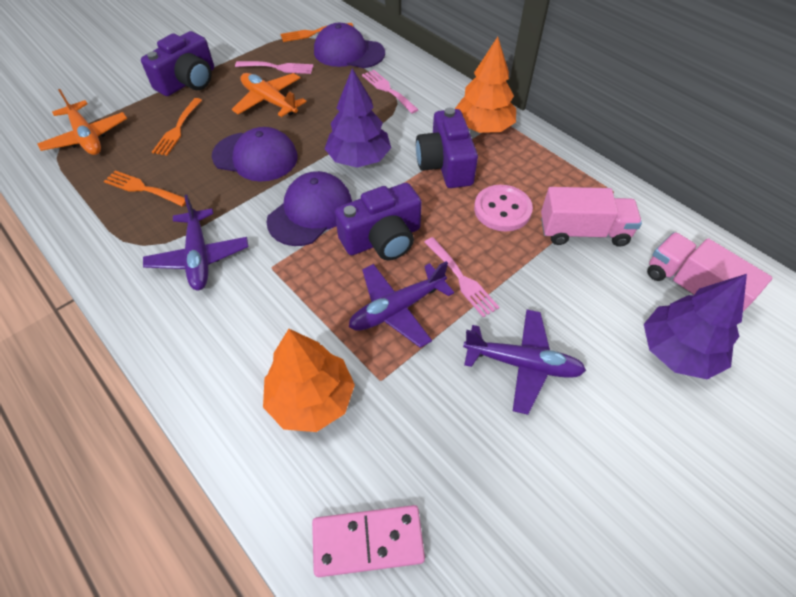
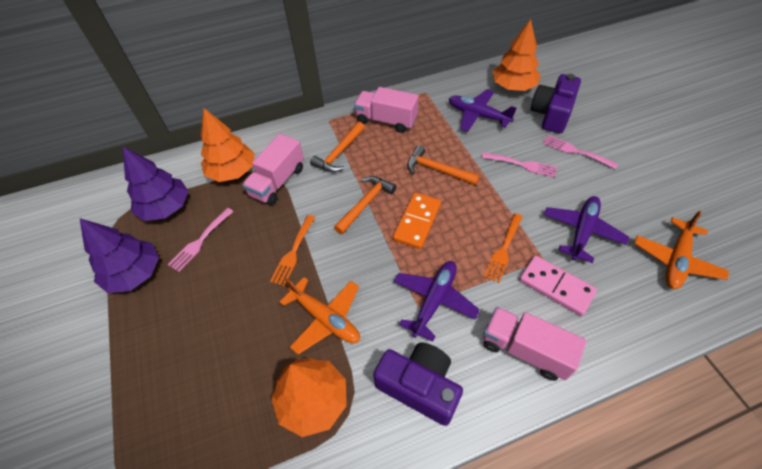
orange domino: none = 0 -> [393,193,441,249] = 1
orange fork: [104,171,186,207] [152,98,202,156] [281,23,353,42] = 3 -> [270,215,315,286] [484,213,523,283] = 2
orange hammer: none = 0 -> [310,122,365,172] [334,176,397,234] [408,145,480,185] = 3
orange tree: [263,329,355,432] [455,37,516,133] = 2 -> [201,108,255,182] [271,358,347,437] [492,19,540,91] = 3
pink button: [474,185,533,231] = 1 -> none = 0
pink truck: [541,187,642,247] [647,232,773,312] = 2 -> [242,134,304,205] [354,87,419,133] [483,307,586,381] = 3
purple camera: [141,31,214,96] [335,183,422,260] [416,108,478,188] = 3 -> [373,342,463,426] [531,74,581,133] = 2
purple cap: [212,127,298,182] [266,171,352,246] [314,23,385,68] = 3 -> none = 0

